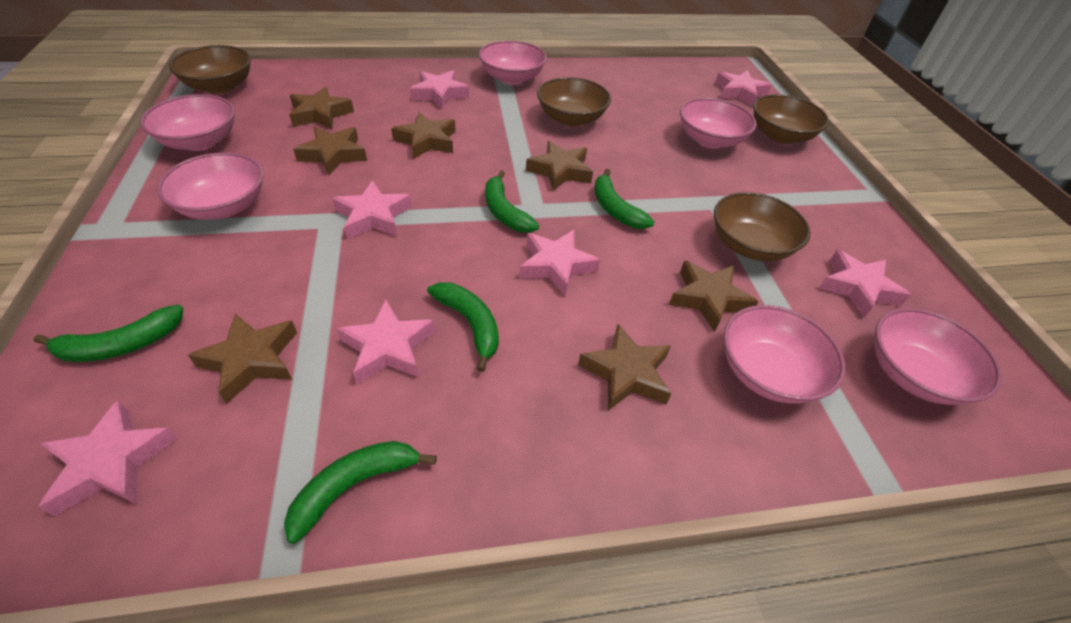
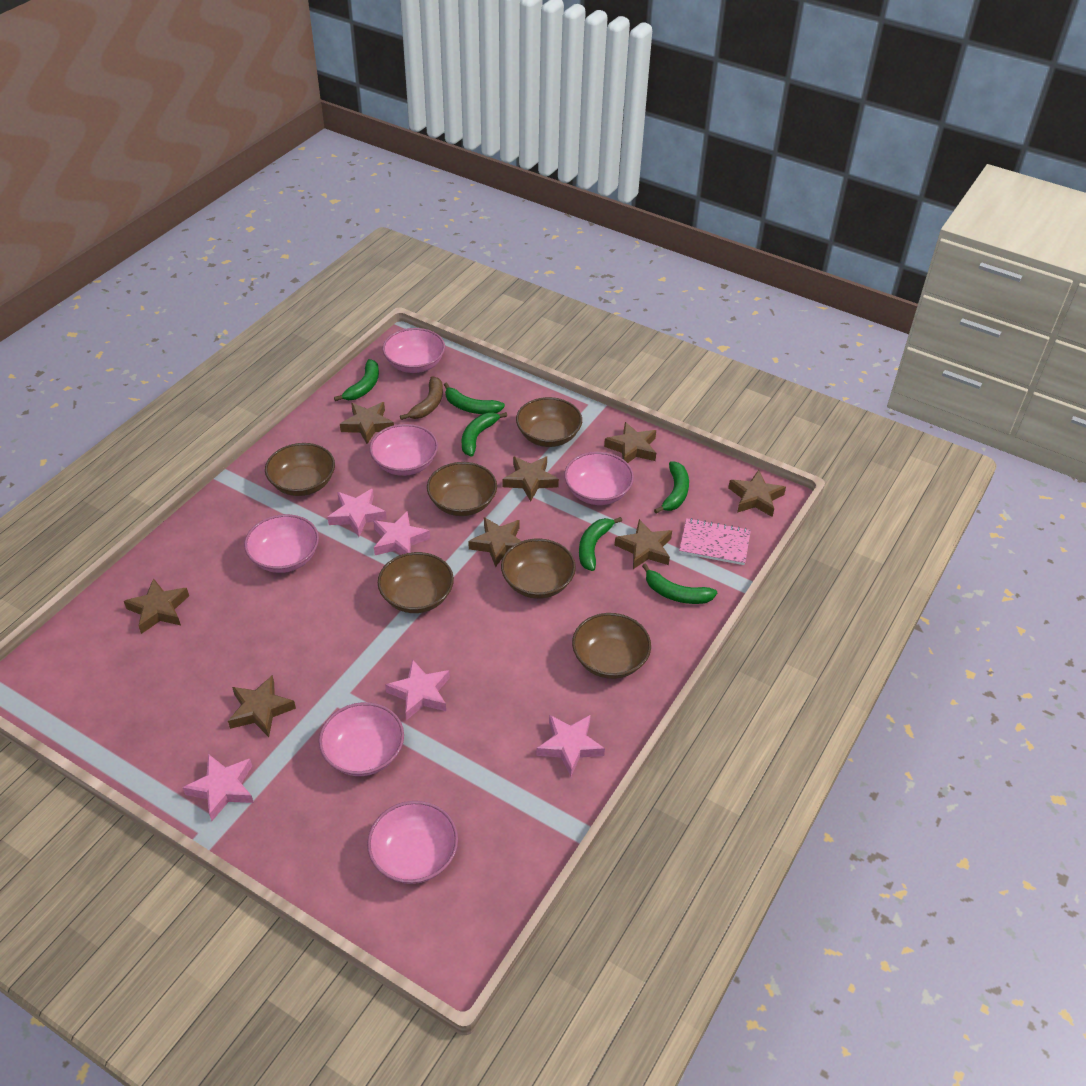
brown banana: none = 0 -> [400,376,443,420] = 1
brown bowl: [169,45,251,94] [537,77,611,127] [714,192,811,261] [753,94,829,144] = 4 -> [265,443,335,496] [378,552,454,613] [427,462,497,516] [501,539,576,599] [516,397,582,447] [572,613,651,679] = 6
brown star: [188,314,297,404] [289,87,354,129] [293,127,367,175] [391,112,456,159] [526,141,593,191] [578,324,671,411] [669,260,758,332] = 7 -> [124,578,189,634] [228,675,296,737] [340,402,394,444] [468,517,521,568] [503,456,559,501] [604,422,656,463] [615,519,672,569] [728,470,786,517] = 8
green banana: [34,305,183,362] [284,441,437,544] [427,282,499,372] [485,171,539,233] [594,169,655,229] = 5 -> [334,359,379,401] [444,382,505,414] [462,412,507,457] [579,517,622,571] [642,563,717,604] [654,461,689,514] = 6
pink notebook: none = 0 -> [679,518,751,565] = 1
pink star: [39,401,178,516] [332,180,412,239] [337,300,435,384] [410,70,469,109] [519,230,600,296] [715,70,771,106] [819,250,911,318] = 7 -> [183,754,254,821] [328,489,387,537] [374,511,430,555] [385,659,450,720] [536,715,605,777] = 5

